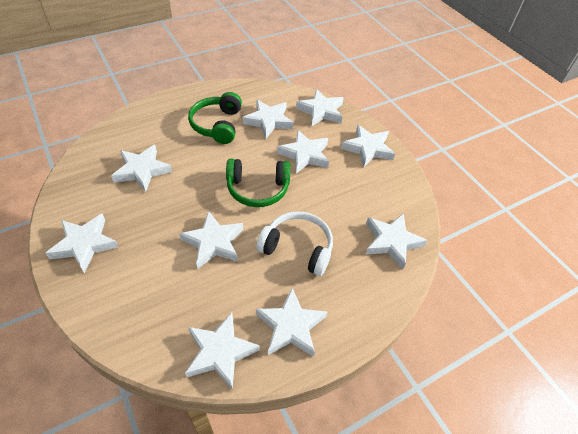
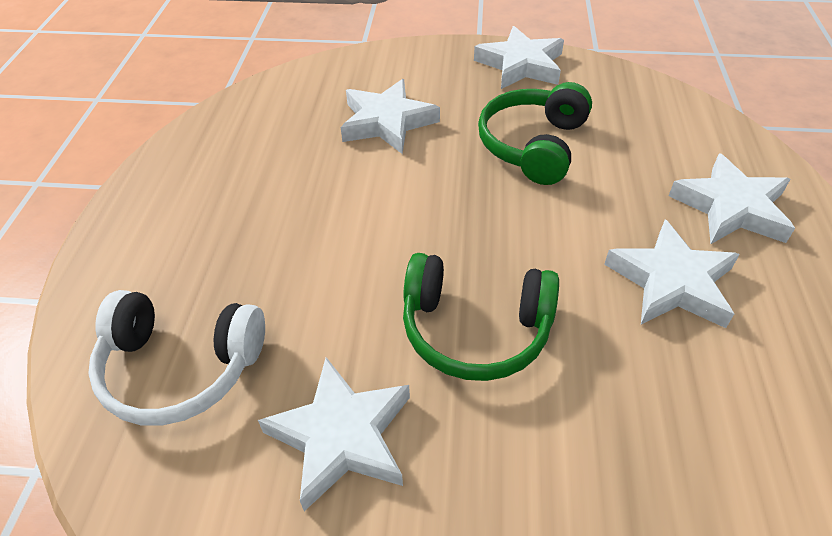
white star: [46,213,118,273] [111,145,172,192] [179,211,243,269] [185,312,260,390] [243,99,294,139] [256,288,327,357] [277,130,329,174] [296,89,344,126] [341,125,395,167] [365,213,427,269] = 10 -> [258,357,410,511] [341,79,440,154] [474,26,564,89] [604,219,740,328] [669,153,795,244] = 5

